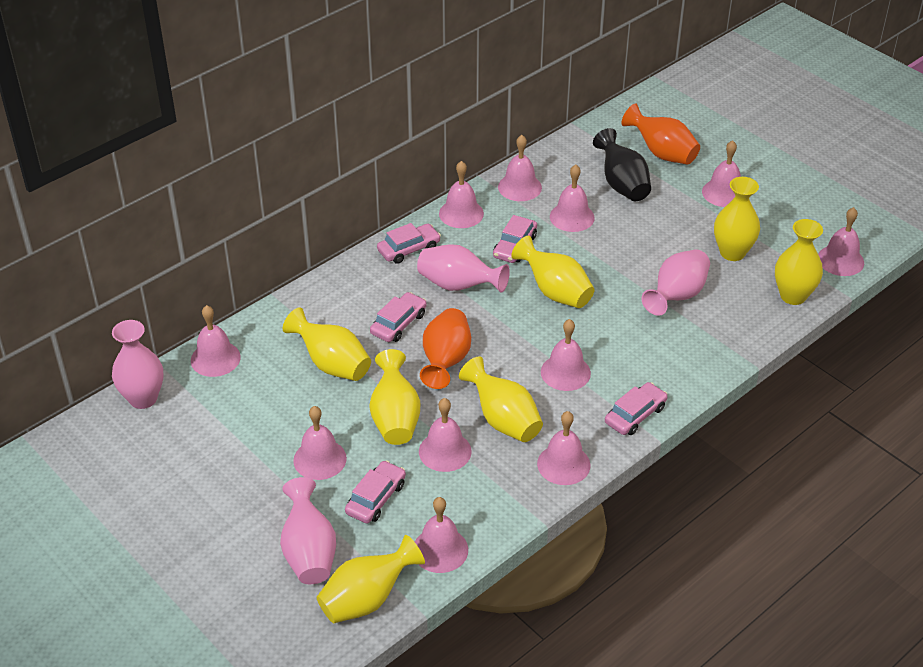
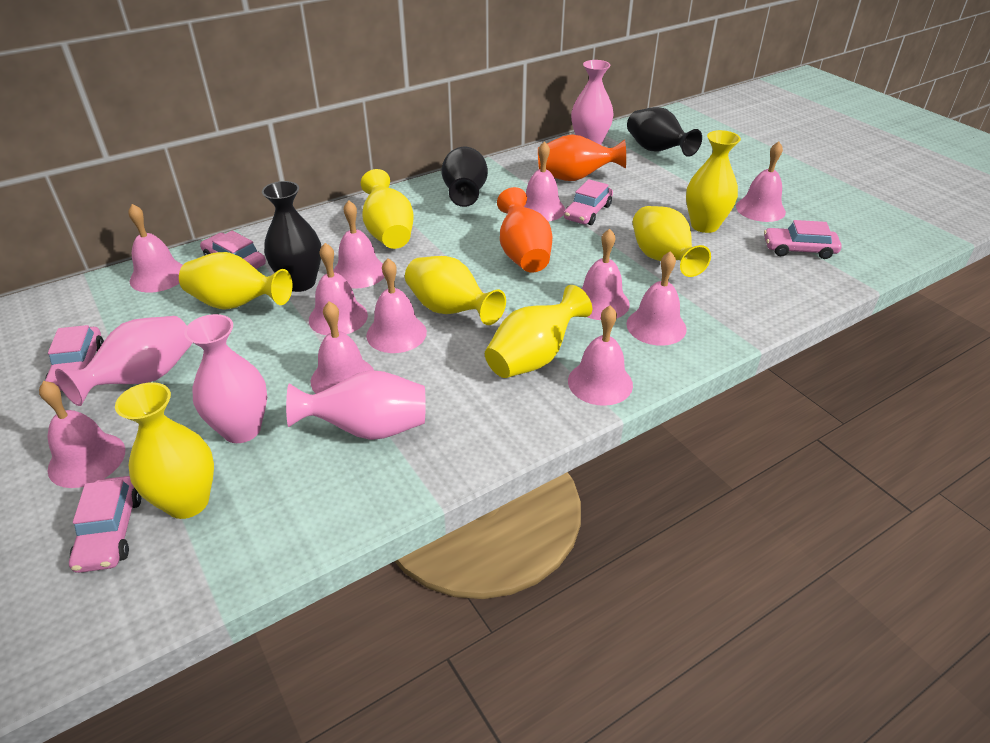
black vase: [593,128,651,201] = 1 -> [262,181,321,292] [441,147,488,207] [627,107,702,157] = 3

